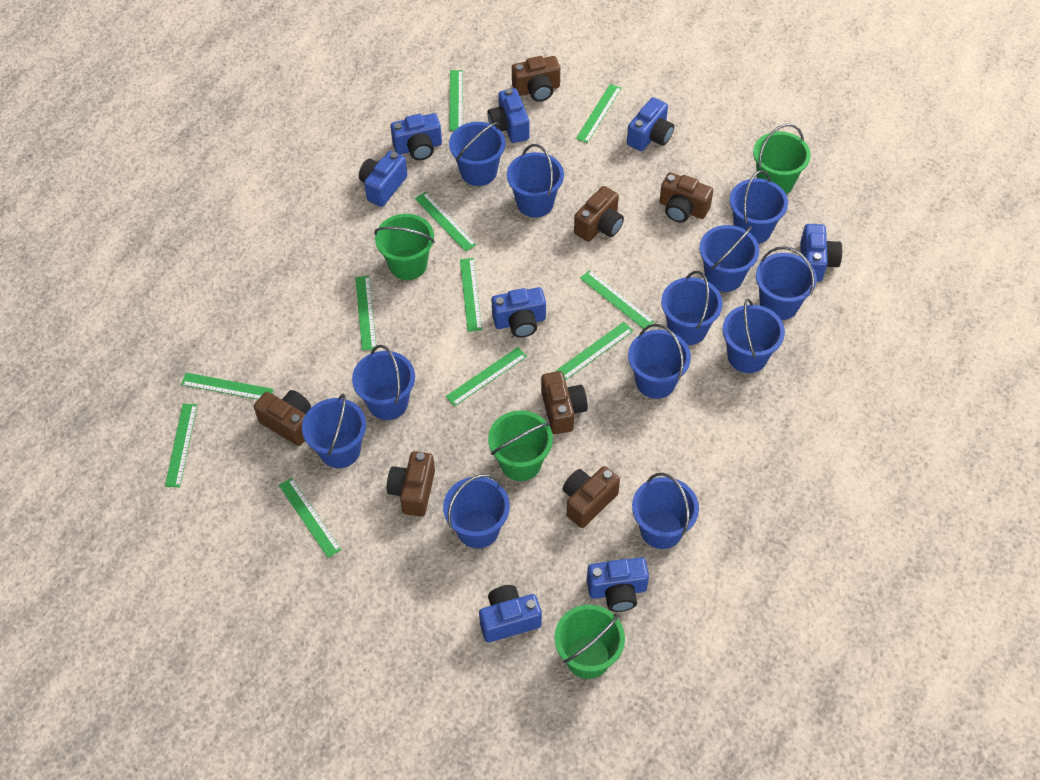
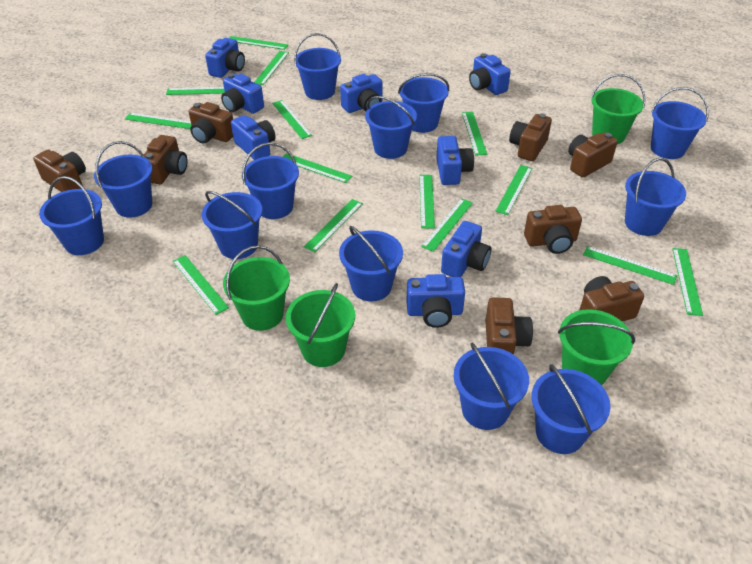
brown camera: [254,390,311,446] [387,451,435,517] [512,56,560,102] [541,371,588,434] [563,466,620,528] [574,186,624,242] [660,172,713,223] = 7 -> [33,150,86,192] [144,135,187,184] [189,102,233,144] [485,297,533,355] [509,113,552,161] [524,205,582,254] [568,132,618,177] [579,276,644,321] = 8
green ruler: [165,404,197,487] [181,373,274,400] [279,478,341,558] [355,276,376,351] [415,192,477,252] [445,347,527,406] [449,70,463,131] [460,258,482,332] [556,322,633,380] [576,84,622,143] [580,270,655,329] = 11 -> [125,113,191,129] [166,87,225,95] [173,255,229,315] [229,36,288,50] [254,51,289,85] [272,100,312,139] [283,153,352,183] [304,199,363,252] [419,175,435,228] [421,198,473,252] [462,112,487,156] [495,165,532,215] [583,246,677,285] [672,248,703,316] = 14

